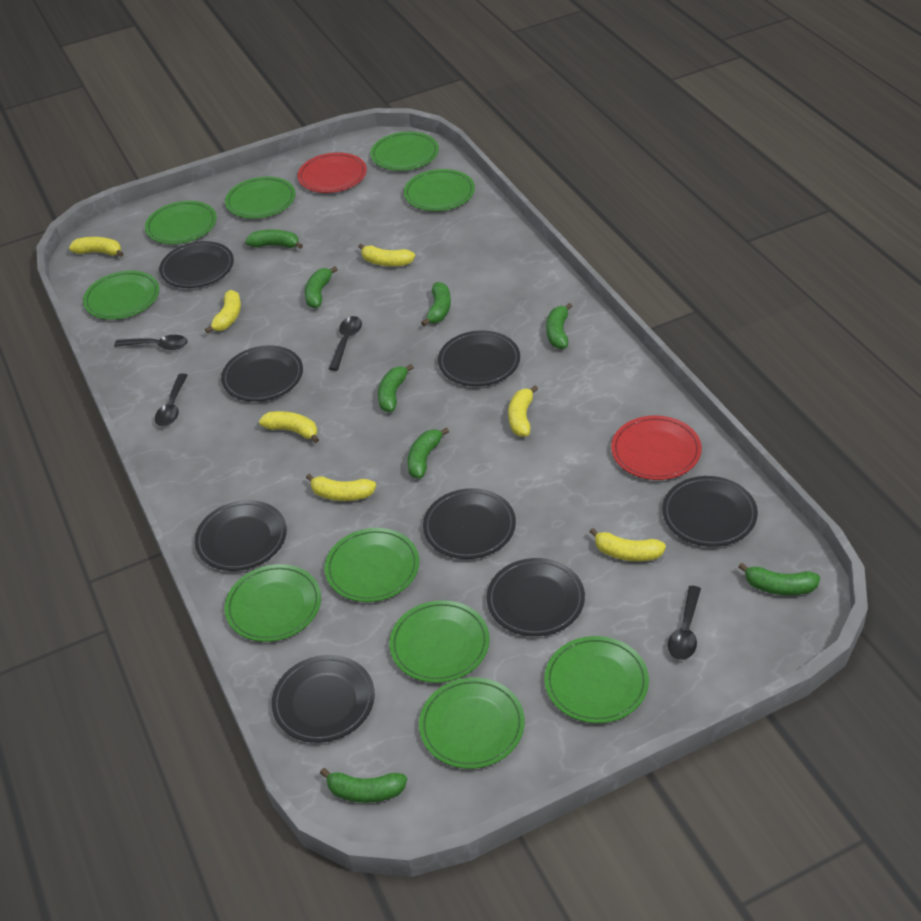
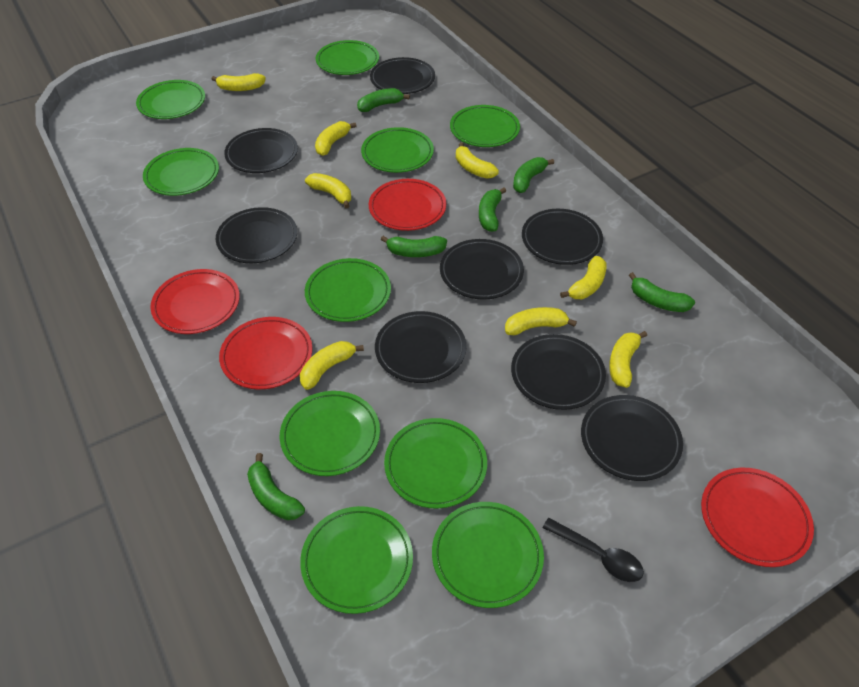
black spoon: [114,335,188,350] [155,373,188,426] [329,316,362,371] [668,586,701,660] = 4 -> [543,518,644,582] = 1
green banana: [245,229,303,249] [305,266,338,309] [320,768,407,803] [378,364,414,412] [407,427,449,479] [421,282,451,326] [546,303,572,349] [738,563,820,595] = 8 -> [247,453,305,520] [357,88,410,112] [381,236,447,257] [479,187,506,232] [513,157,554,193] [629,272,695,312] = 6
red plate: [297,152,367,193] [611,415,702,480] = 2 -> [150,269,240,334] [219,317,312,389] [369,179,446,231] [701,468,814,567] = 4
yellow banana: [69,237,124,257] [205,290,241,334] [259,411,319,443] [306,474,376,501] [358,244,415,266] [508,385,538,437] [590,528,666,561] = 7 -> [212,73,266,91] [300,341,364,390] [305,173,351,208] [315,121,357,156] [456,142,499,179] [505,307,577,335] [560,256,607,299] [609,331,647,388] = 8

